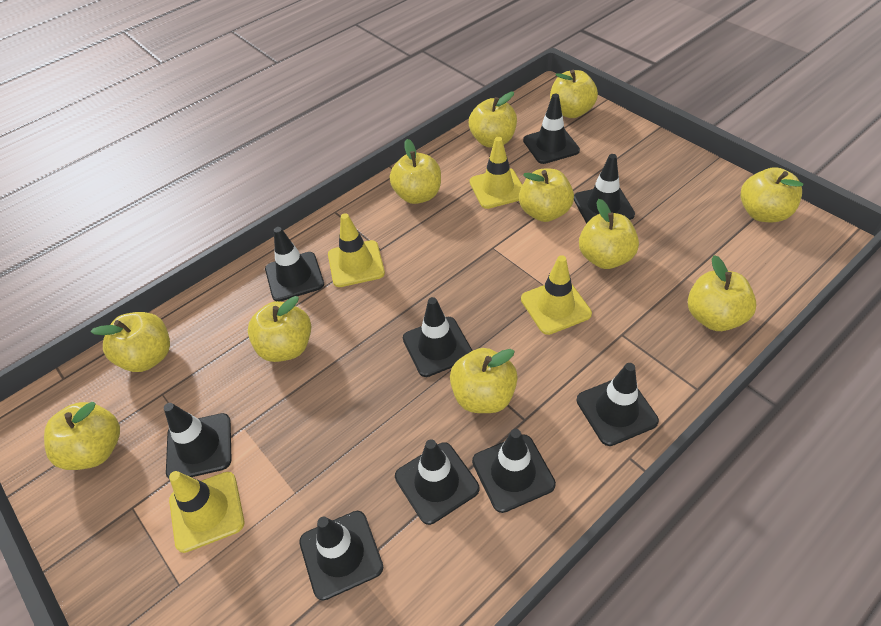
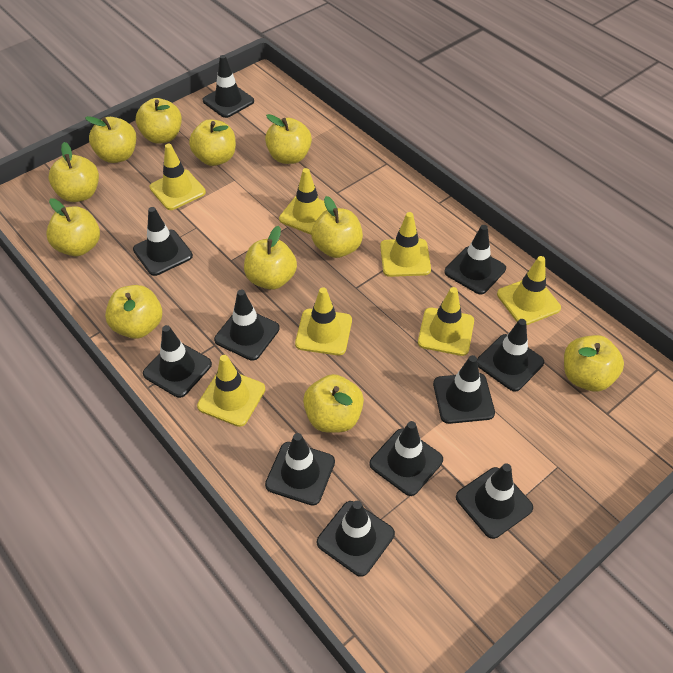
black traffic cone: [164,403,232,480] [265,227,324,301] [299,511,383,601] [395,439,479,525] [403,297,473,377] [472,429,556,513] [523,94,580,164] [574,154,635,224] [576,363,659,446] = 9 -> [133,207,193,276] [143,325,212,398] [203,55,254,118] [214,290,280,361] [265,433,335,505] [317,501,395,577] [369,421,443,496] [433,355,495,424] [444,225,506,295] [456,463,533,539] [477,319,544,392] = 11
yellow traffic cone: [169,471,244,553] [328,213,385,287] [470,137,522,209] [521,255,592,335] = 4 -> [149,144,206,210] [197,355,265,427] [279,168,327,235] [295,288,352,355] [380,212,431,277] [418,287,474,356] [497,256,561,325] = 7

